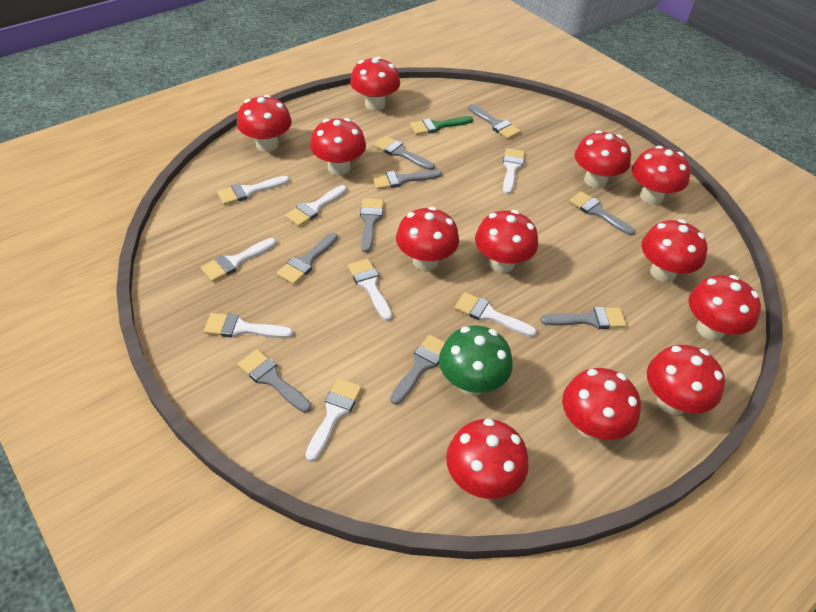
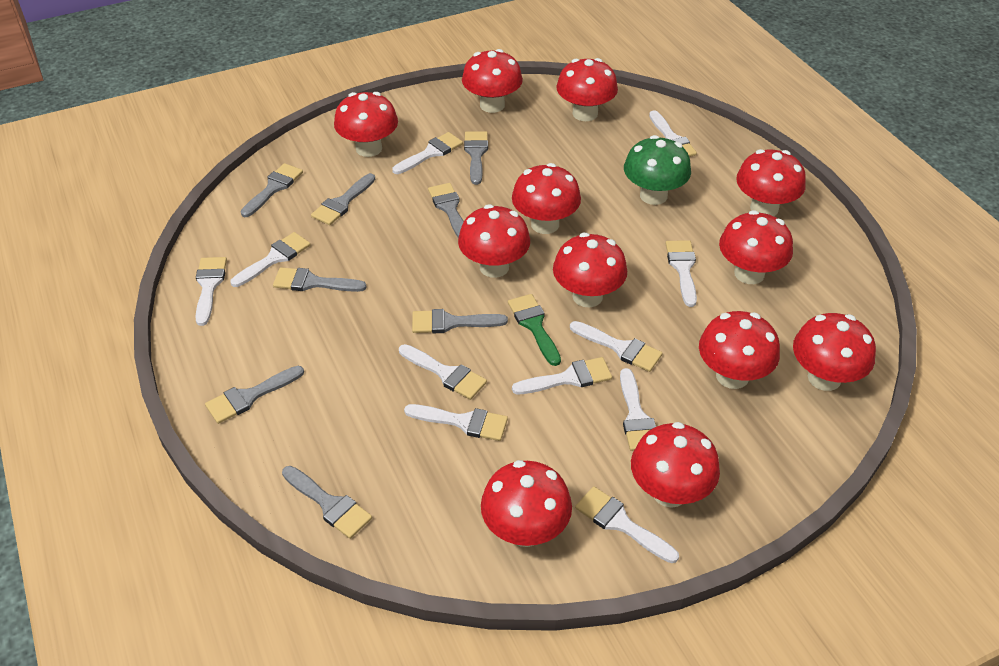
grey brush: [238,349,312,413] [277,233,338,284] [360,198,384,253] [372,170,442,189] [374,136,435,170] [390,335,445,405] [468,104,521,139] [541,307,626,329] [569,191,635,235] = 9 -> [205,366,304,424] [240,163,303,217] [273,267,367,292] [282,466,372,539] [311,173,375,225] [412,309,508,333] [428,183,464,238] [464,131,488,185] = 8
white brush: [201,238,276,282] [204,313,293,338] [217,176,290,205] [285,185,347,227] [305,378,362,462] [348,259,392,321] [454,292,537,337] [503,148,525,194] = 8 -> [195,257,227,326] [231,232,311,287] [392,132,463,174] [399,344,487,400] [404,404,508,441] [512,357,612,394] [570,321,663,372] [575,486,679,563] [620,368,656,451] [649,110,697,157] [666,240,697,307] = 11

